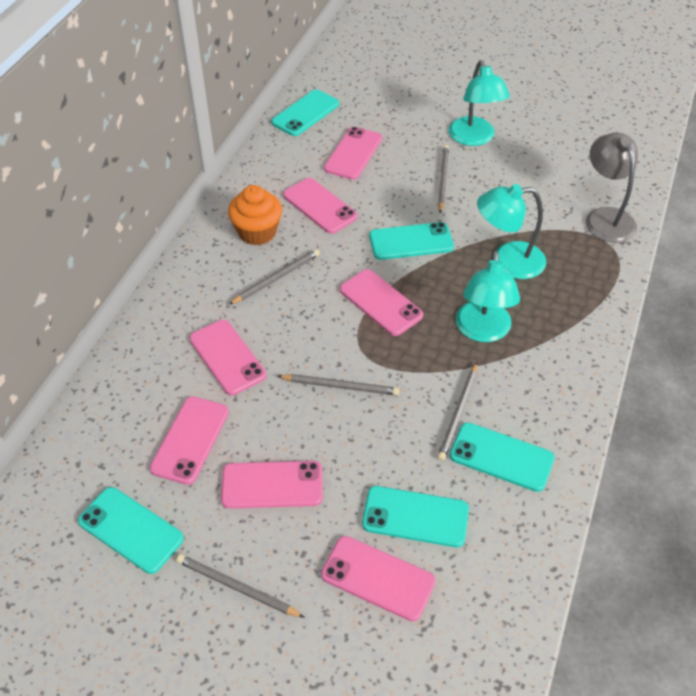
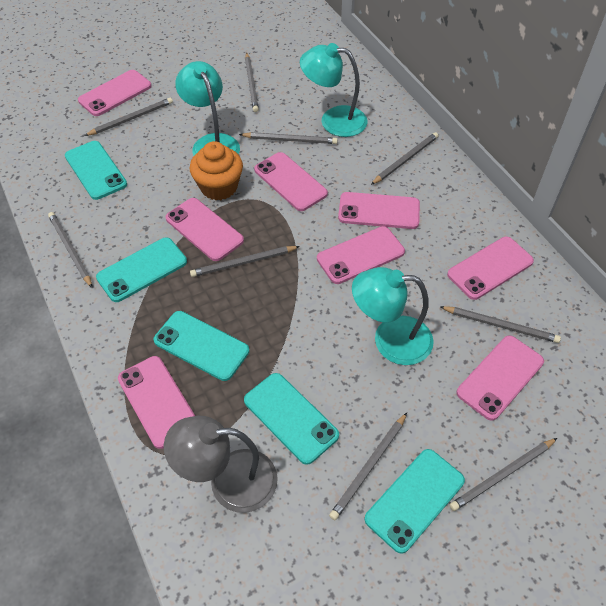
grey pencil: [176,554,305,618] [229,249,320,305] [277,374,400,395] [437,362,478,461] [438,145,449,214] = 5 -> [48,212,92,288] [84,98,173,136] [190,246,300,277] [239,132,338,144] [245,53,259,112] [329,413,407,520] [371,132,438,185] [440,306,561,343] [449,438,557,511] = 9
pink phone: [150,396,229,485] [189,320,266,395] [221,461,323,509] [283,178,358,234] [321,536,436,621] [324,127,382,180] [340,269,423,336] = 7 -> [78,70,152,116] [118,356,195,449] [165,198,244,261] [254,152,328,211] [317,226,405,284] [338,192,420,229] [447,237,534,300] [457,336,544,421] = 8

